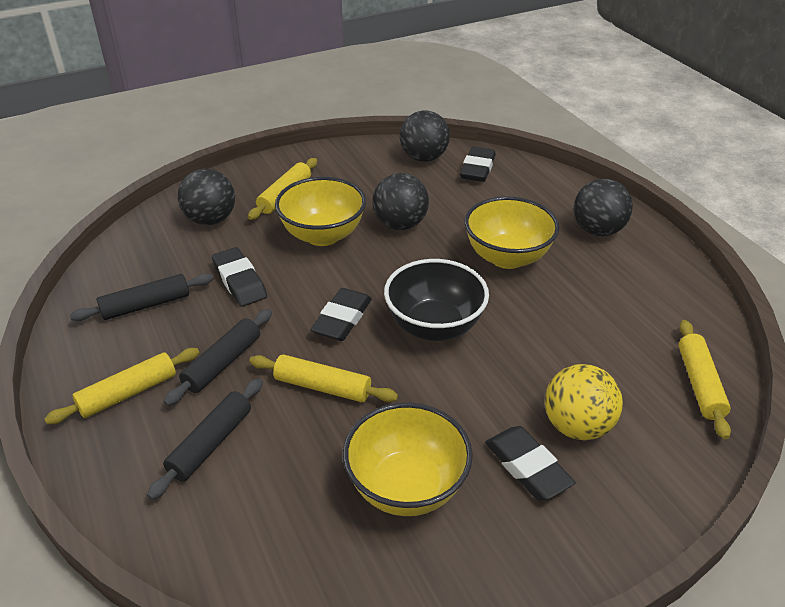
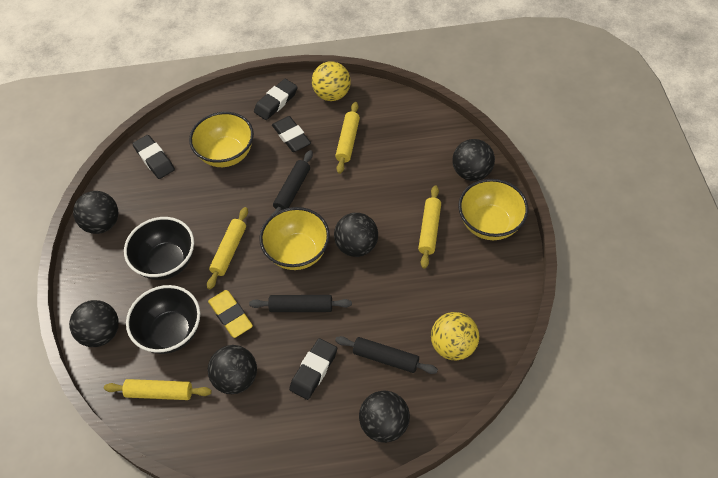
black ball: [178,169,235,225] [372,173,429,230] [400,111,450,162] [574,179,633,236] = 4 -> [69,300,119,347] [73,191,118,234] [208,345,257,394] [334,213,378,257] [359,391,410,443] [452,139,495,181] = 6
black bowl: [384,259,489,341] = 1 -> [124,217,194,280] [126,285,200,354] = 2
yellow ball: [545,364,623,440] = 1 -> [312,61,351,101] [431,312,479,360] = 2
yellow eraser: none = 0 -> [208,290,253,338] = 1

